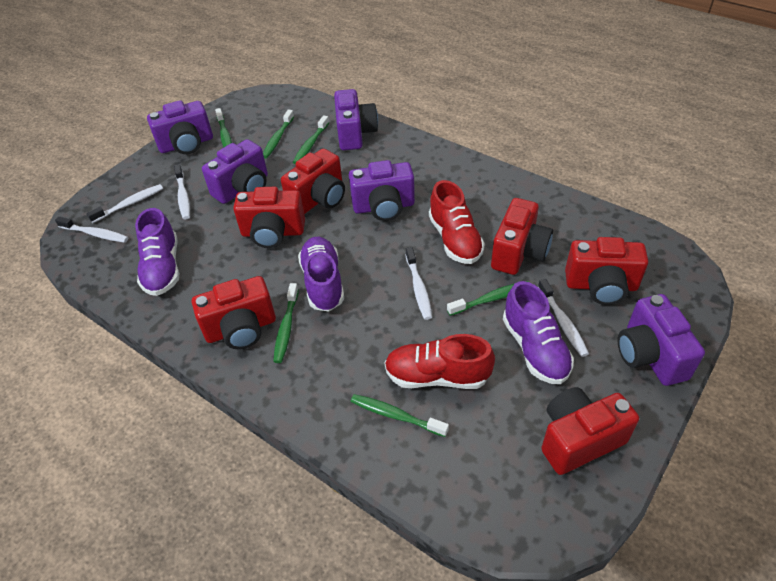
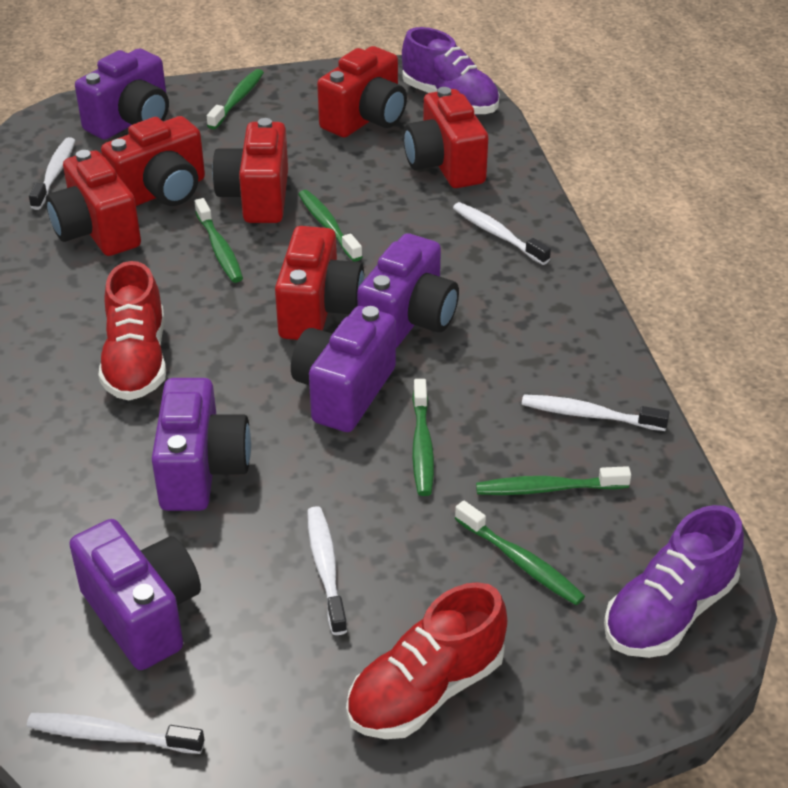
purple shoe: [135,208,179,296] [298,237,344,311] [503,281,574,384] = 3 -> [402,27,499,115] [604,505,744,658] = 2

